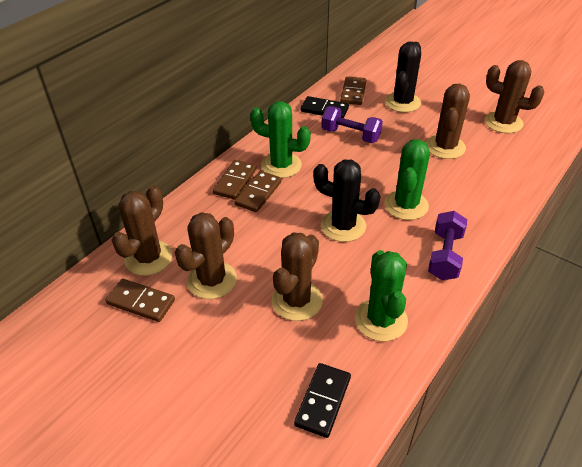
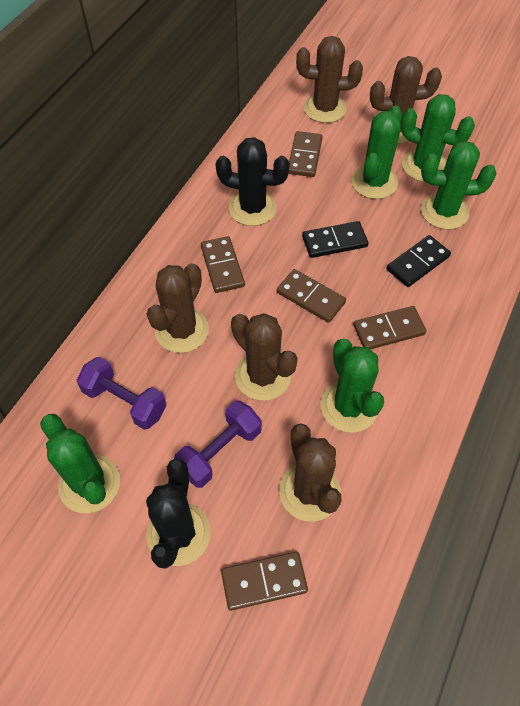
brown domino: [105,279,175,322] [213,160,256,200] [234,171,282,212] [340,76,366,105] = 4 -> [201,236,245,293] [221,552,308,611] [277,269,346,323] [289,131,323,177] [353,306,427,349] = 5
green cactus: [250,101,311,178] [355,250,408,341] [384,139,430,220] = 3 -> [40,414,120,513] [321,338,384,433] [351,106,402,199] [401,94,475,182] [421,141,496,230] = 5

